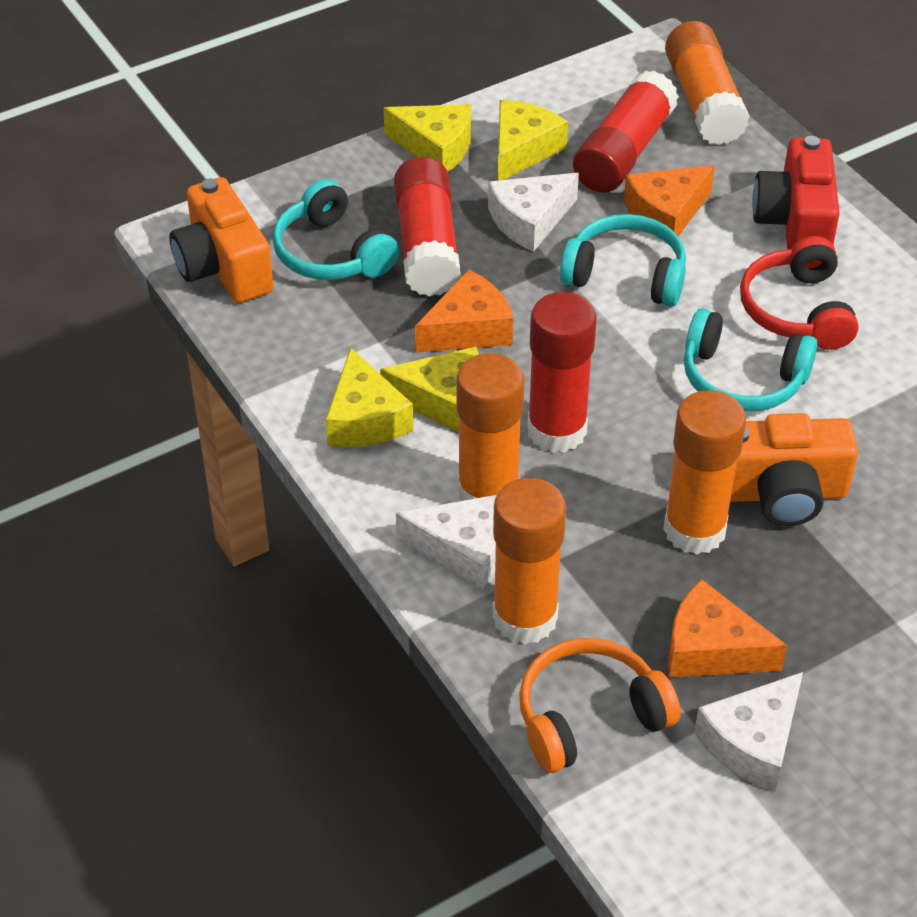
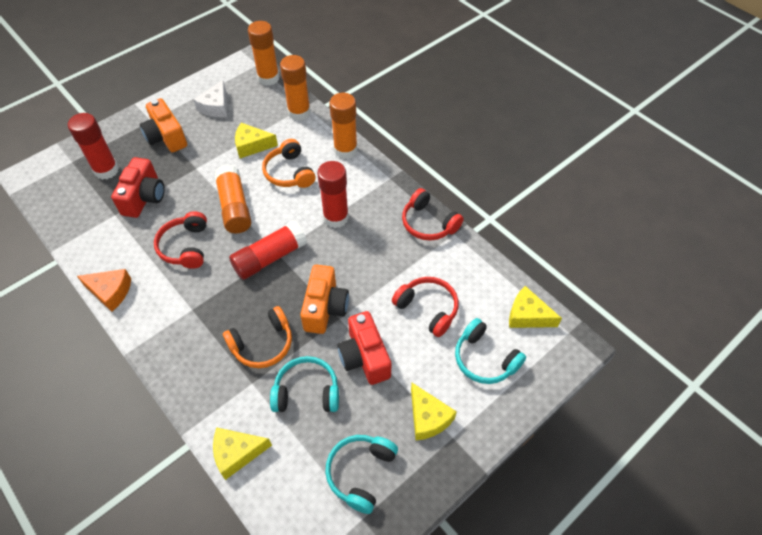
orange cheese: [415,269,513,352] [624,165,715,236] [668,579,787,678] = 3 -> [77,269,131,312] = 1
orange headphones: [519,638,681,773] = 1 -> [223,306,292,368] [262,139,316,188] = 2
red camera: [752,136,840,249] = 1 -> [111,157,164,218] [337,311,391,385] = 2
red headphones: [740,236,859,350] = 1 -> [154,211,207,269] [392,277,459,337] [402,188,464,241] = 3
white cheese: [396,494,498,591] [488,173,579,252] [694,672,803,791] = 3 -> [193,80,227,117] = 1

